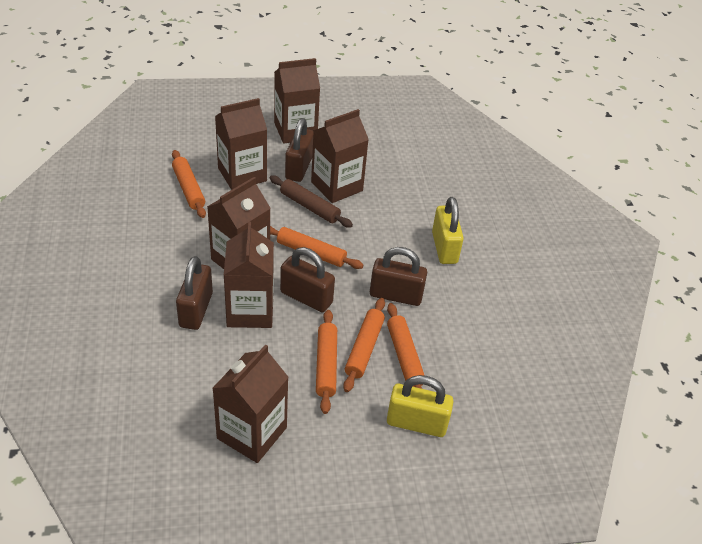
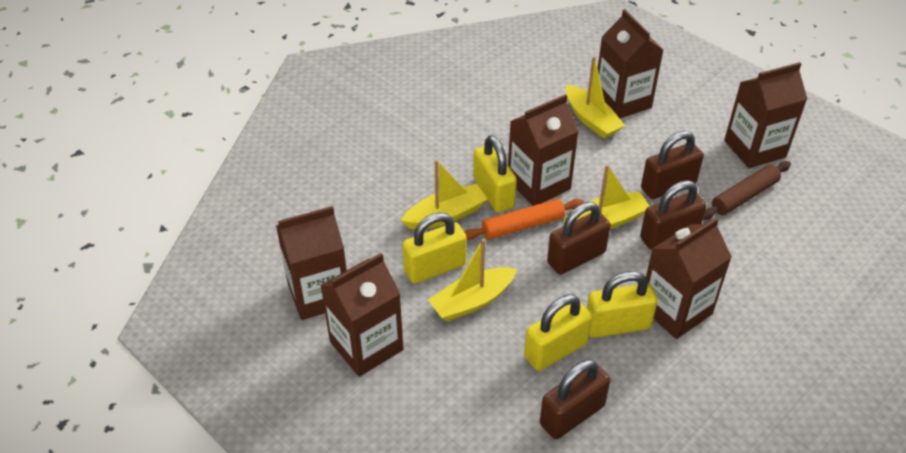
orange rolling pin: [172,150,206,218] [270,226,364,269] [316,310,337,414] [343,298,385,392] [387,303,425,389] = 5 -> [464,199,584,240] = 1
yellow boat: none = 0 -> [401,160,488,229] [428,238,517,321] [563,164,649,229] [566,56,625,139] = 4
yellow padlock: [387,375,454,437] [432,197,464,264] = 2 -> [402,212,467,284] [473,135,517,213] [524,294,592,371] [587,271,658,338] = 4

